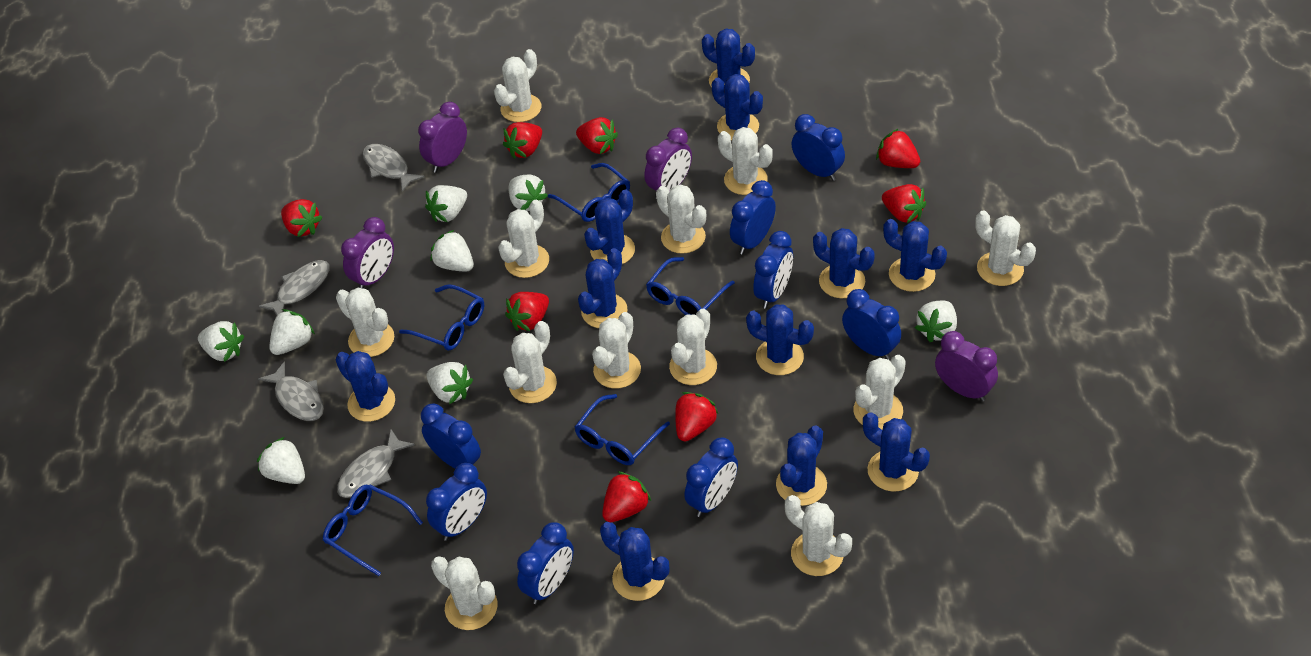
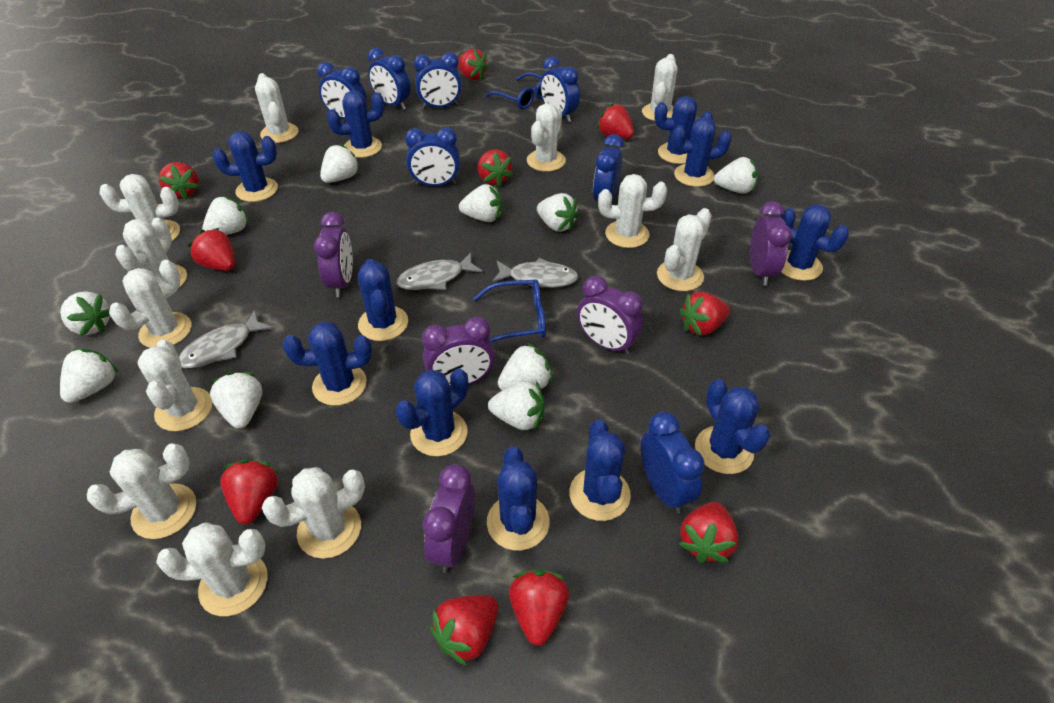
blue clock: [421,403,481,468] [426,463,487,541] [517,522,574,604] [684,438,738,517] [730,180,776,255] [753,231,793,309] [792,114,845,181] [842,289,901,360] = 8 -> [317,62,367,119] [368,48,411,110] [405,127,460,186] [414,52,462,109] [540,56,580,122] [593,134,624,202] [641,412,705,514] = 7
blue glasses: [323,484,423,576] [399,285,484,350] [548,163,630,222] [575,394,670,465] [646,257,735,315] = 5 -> [473,279,546,343] [485,72,542,109] = 2
grey fish: [258,361,324,421] [259,260,330,315] [337,429,415,498] [363,144,424,192] = 4 -> [179,310,273,368] [396,253,483,290] [492,258,579,288] = 3
purple clock: [341,217,394,289] [418,102,467,173] [644,128,692,198] [935,331,998,402] = 4 -> [314,212,353,297] [422,317,495,387] [423,464,475,573] [577,276,643,355] [750,201,792,286] = 5
red strawberry: [281,199,323,237] [503,122,542,159] [505,292,549,331] [576,117,618,154] [602,471,651,522] [675,392,718,442] [876,129,920,168] [882,184,926,223] = 8 -> [159,162,199,200] [188,228,235,271] [220,460,278,525] [430,595,498,666] [458,49,489,80] [478,149,513,187] [509,569,569,646] [597,103,634,139] [679,292,730,336] [679,502,739,563] = 10
white strawberry: [198,321,244,362] [257,437,305,484] [269,309,315,355] [425,185,467,222] [426,362,473,404] [430,230,474,271] [508,175,548,211] [915,301,957,342] = 8 -> [60,291,110,335] [60,349,118,403] [202,196,249,235] [210,372,262,429] [320,143,360,183] [459,184,502,222] [488,381,545,431] [498,343,553,390] [537,193,579,232] [714,157,758,194] = 10

